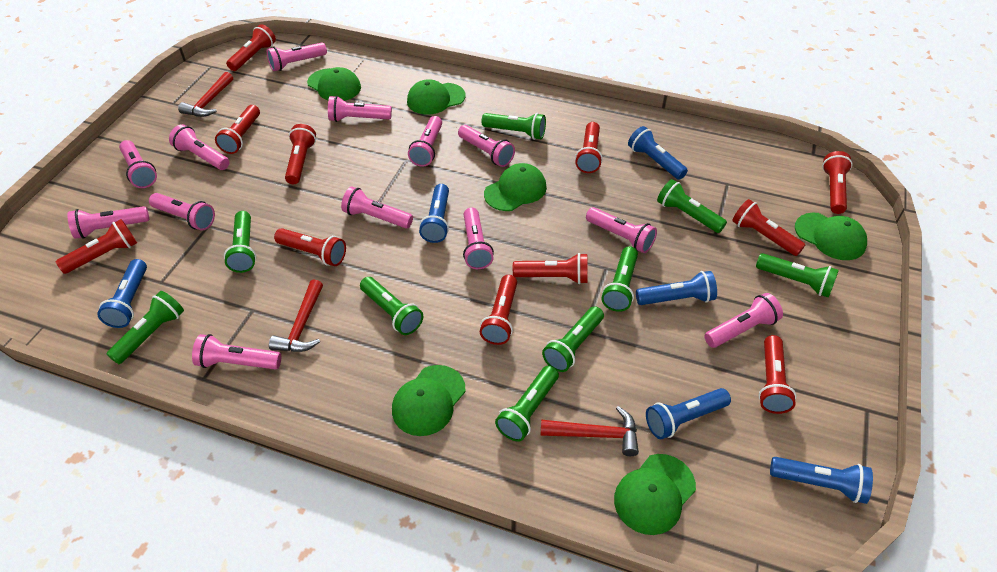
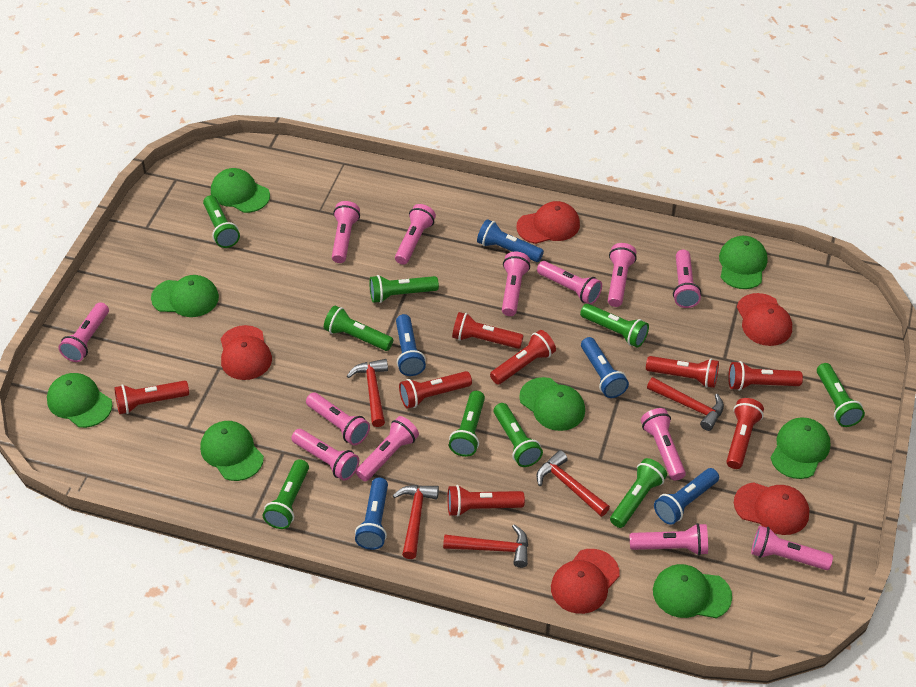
blue flashlight: [97,259,147,328] [419,184,449,243] [628,126,688,180] [636,271,717,305] [646,388,731,439] [770,457,873,504] = 6 -> [355,477,388,550] [396,314,426,376] [477,219,544,262] [581,337,629,398] [654,468,719,525] = 5
green cap: [307,67,361,101] [392,365,466,436] [407,79,466,115] [484,163,547,211] [614,454,696,535] [795,213,867,260] = 6 -> [47,373,113,428] [151,275,219,317] [200,421,264,481] [211,168,270,213] [519,377,585,431] [653,564,732,618] [719,236,767,289] [771,417,830,479] = 8
red cap: none = 0 -> [221,325,272,380] [516,201,580,244] [551,549,620,614] [734,482,809,535] [737,293,792,346] = 5
red flashlight: [56,219,137,274] [215,105,260,154] [226,24,276,71] [274,228,346,266] [285,124,316,184] [480,275,517,345] [513,253,588,284] [575,122,603,173] [732,199,805,256] [758,335,796,414] [822,151,852,214] = 11 -> [114,381,189,414] [399,371,472,409] [448,485,525,517] [452,312,524,349] [490,330,556,385] [646,356,719,388] [726,398,764,469] [728,361,803,391] = 8
red hammer: [178,72,233,117] [269,279,323,352] [541,406,639,456] = 3 -> [347,359,388,427] [393,485,439,559] [443,524,528,568] [536,450,610,517] [647,377,724,431] = 5

